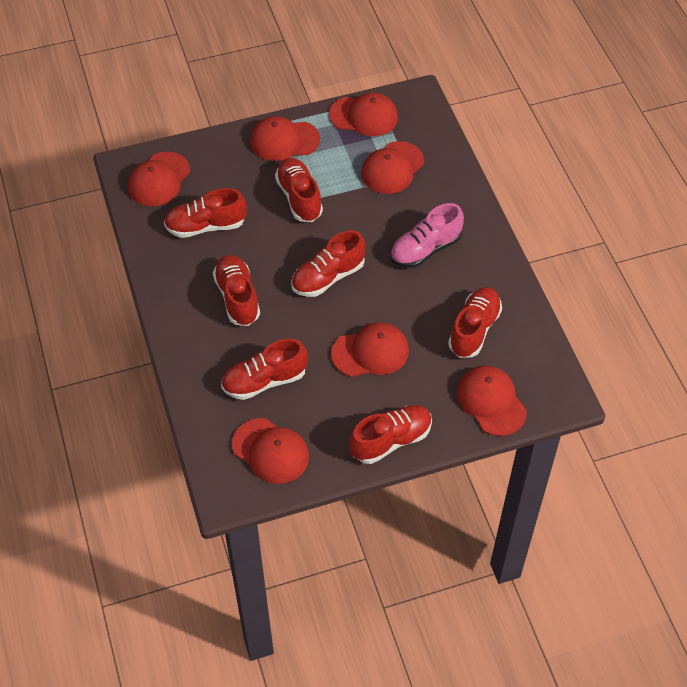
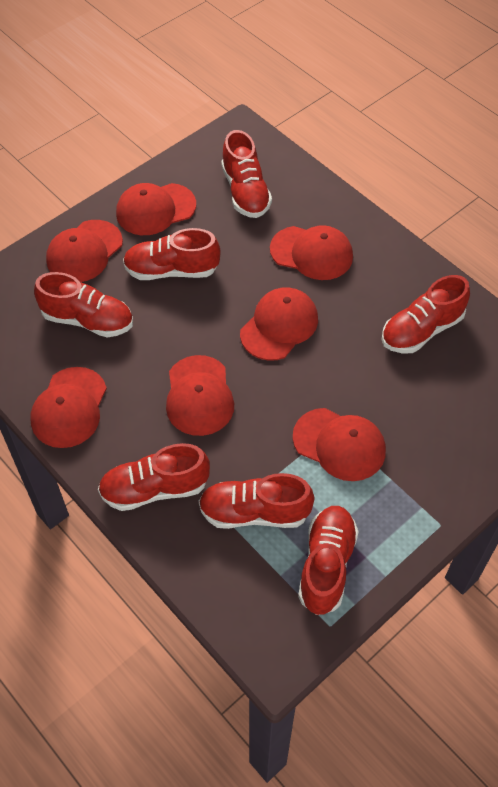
pink shoe: [390,203,464,268] = 1 -> none = 0

